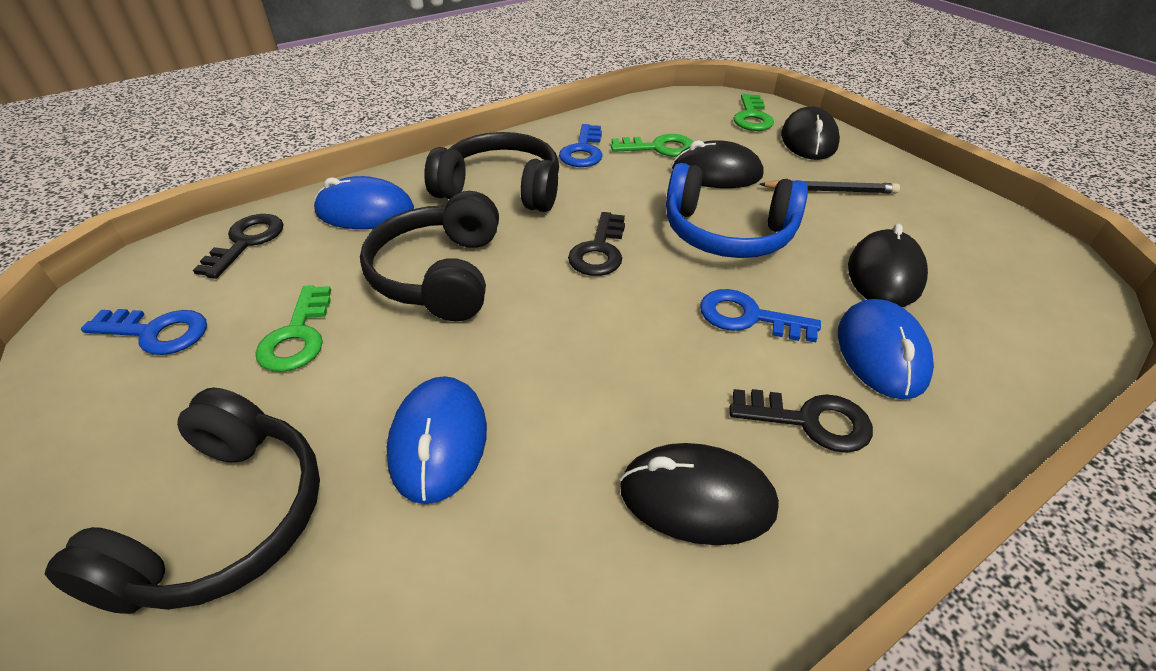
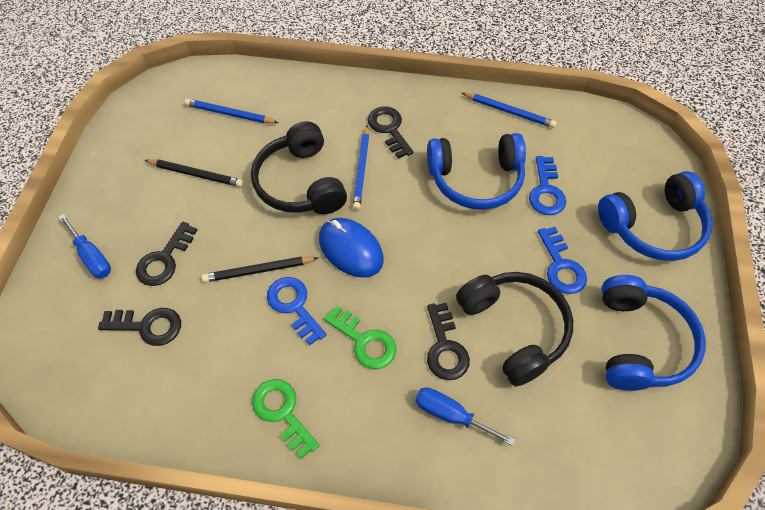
black headphones: [45,388,320,614] [360,191,499,321] [424,132,559,212] = 3 -> [251,121,347,214] [456,272,573,386] = 2
black key: [193,214,284,279] [568,212,625,276] [730,389,873,453] = 3 -> [98,308,181,346] [136,222,197,286] [368,107,414,159] [427,303,470,380] = 4
black mouse: [620,443,779,545] [672,140,763,188] [781,107,840,160] [848,224,928,307] = 4 -> none = 0
black pencil: [759,180,900,194] = 1 -> [145,159,244,187] [201,256,318,283] = 2
blue headphones: [666,163,808,258] = 1 -> [427,133,526,210] [598,171,712,261] [602,275,706,391] = 3
blue mouse: [314,176,414,229] [387,376,487,504] [838,299,934,399] = 3 -> [319,218,384,278] = 1
blue pencil: none = 0 -> [184,99,278,123] [352,126,369,210] [462,93,557,128] = 3
blue screwdriver: none = 0 -> [59,214,111,278] [415,387,516,446] = 2
green key: [255,285,331,372] [611,134,693,157] [733,94,774,131] = 3 -> [252,379,320,459] [324,306,397,369] = 2

